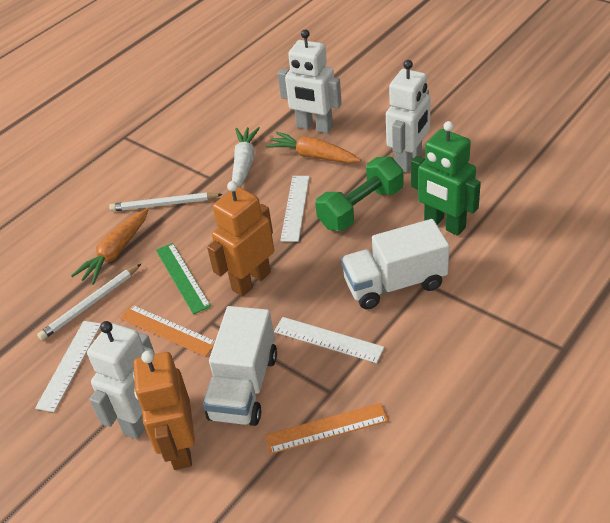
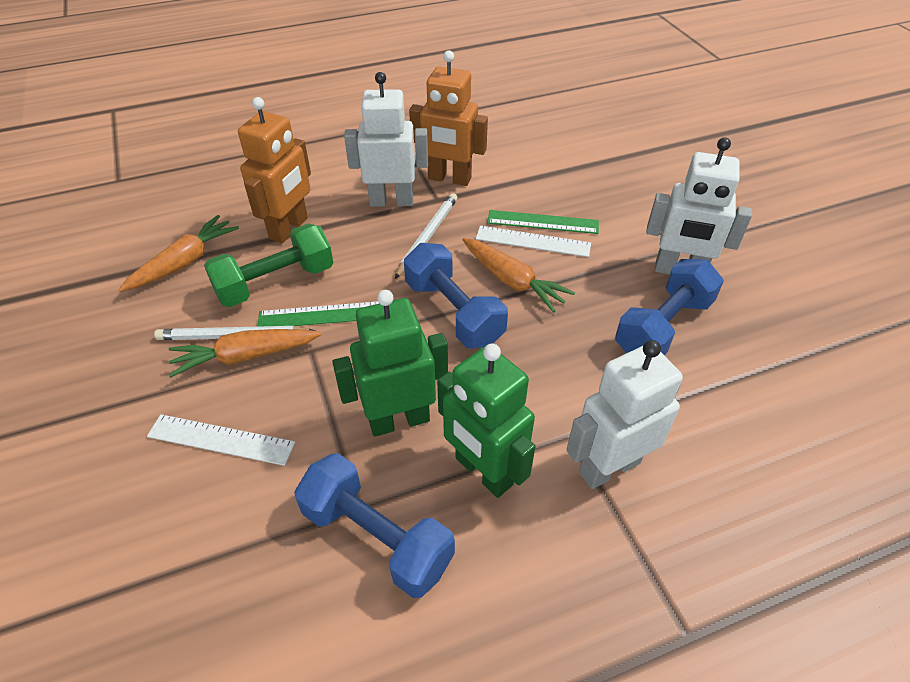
blue dumbbell: none = 0 -> [294,453,455,598] [404,243,508,348] [615,259,724,355] = 3
green robot: [411,121,481,236] = 1 -> [332,290,448,437] [437,344,535,498] = 2
green ruler: [156,243,211,314] = 1 -> [257,301,379,327] [487,210,599,234] = 2
orange carrot: [71,209,148,285] [266,132,361,163] = 2 -> [119,215,239,292] [169,329,321,378] [462,238,575,313] = 3
orange ruler: [120,305,215,357] [265,403,388,454] = 2 -> none = 0
white carrot: [232,127,260,187] = 1 -> none = 0
white ruler: [35,321,101,412] [274,317,384,363] [280,176,310,242] = 3 -> [147,414,295,466] [476,226,591,257] = 2
white truck: [203,306,277,426] [341,219,449,309] = 2 -> none = 0

